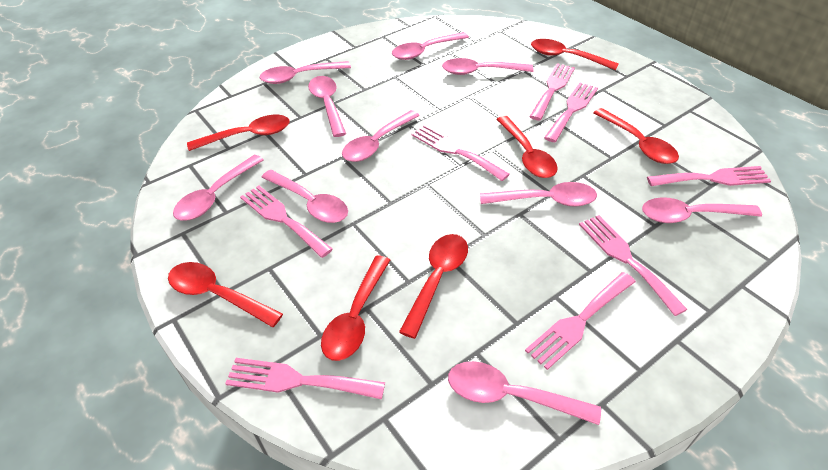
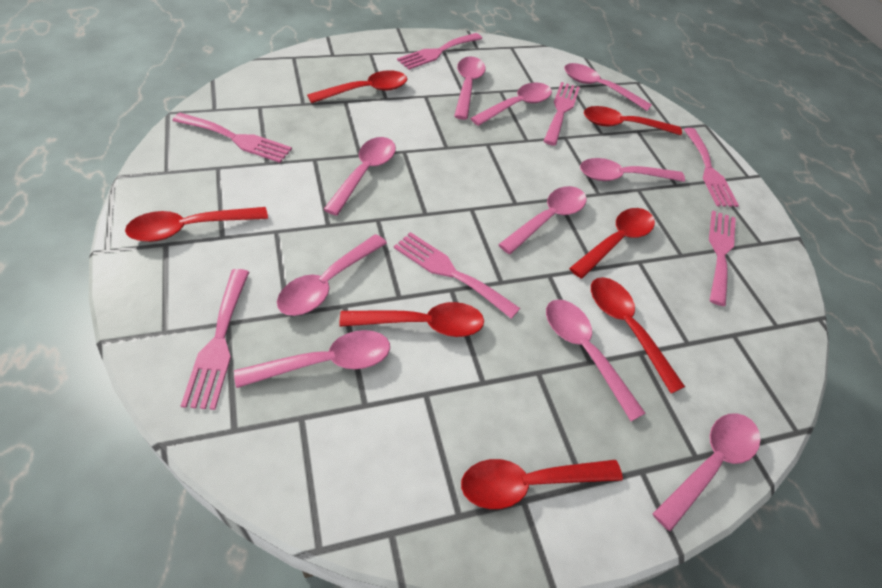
pink fork: [225,358,385,399] [240,186,333,258] [412,124,510,181] [525,272,636,370] [529,63,575,120] [544,83,598,142] [579,215,688,316] [647,166,771,186] = 8 -> [173,113,292,163] [181,269,249,410] [394,232,520,319] [397,33,482,70] [544,82,580,146] [684,128,739,207] [709,211,736,306] = 7

